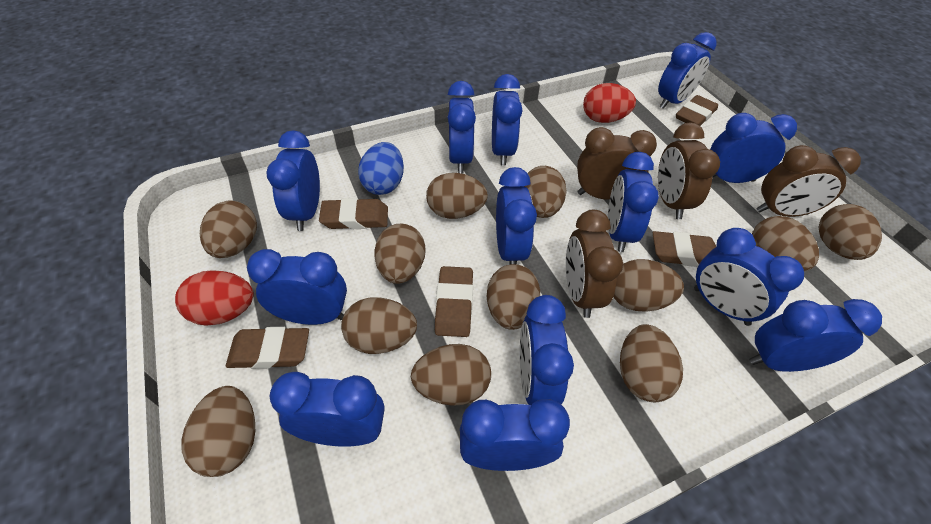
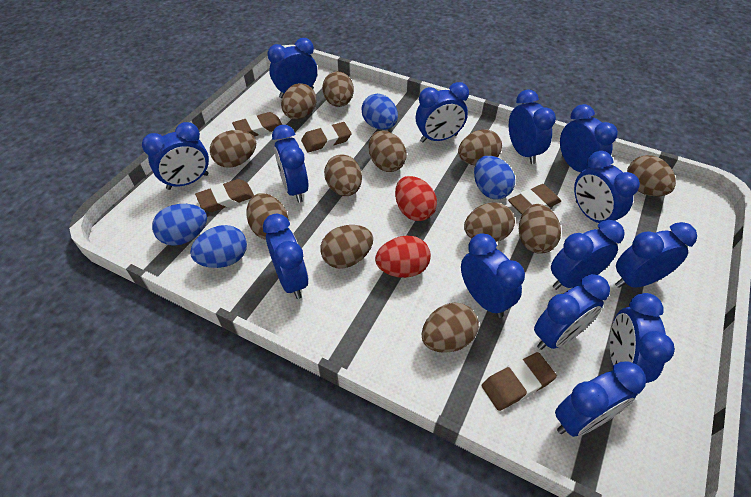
blue clock: [247,249,347,325] [266,130,320,231] [269,372,384,447] [448,81,476,174] [460,399,570,471] [492,74,523,166] [496,167,537,265] [520,295,574,405] [608,152,659,252] [658,32,717,109] [694,228,804,326] [710,113,797,183] [749,299,882,372] = 13 -> [142,122,209,190] [263,214,308,299] [267,38,317,98] [272,125,309,203] [416,82,469,143] [461,233,525,318] [509,90,556,164] [534,274,610,350] [551,220,625,290] [555,362,646,437] [560,104,618,172] [574,151,640,223] [610,293,675,383] [615,222,697,288] = 14
blue egg: [358,142,404,195] = 1 -> [152,204,207,246] [190,225,247,268] [361,94,398,130] [474,156,515,199] = 4
brown clock: [566,210,623,318] [577,127,657,199] [658,122,720,219] [756,145,861,217] = 4 -> none = 0

